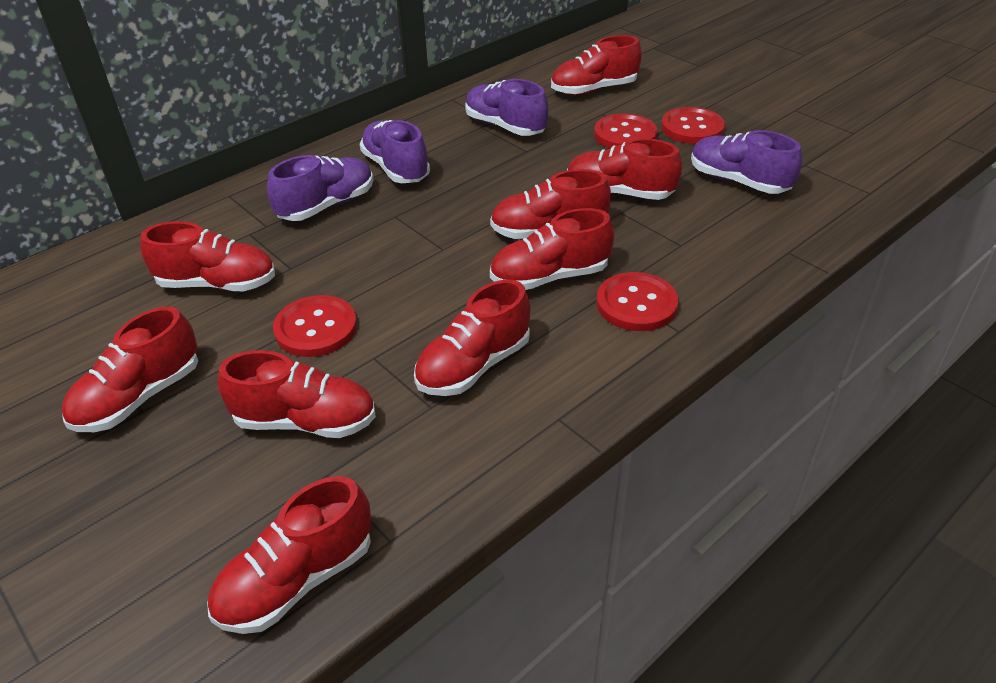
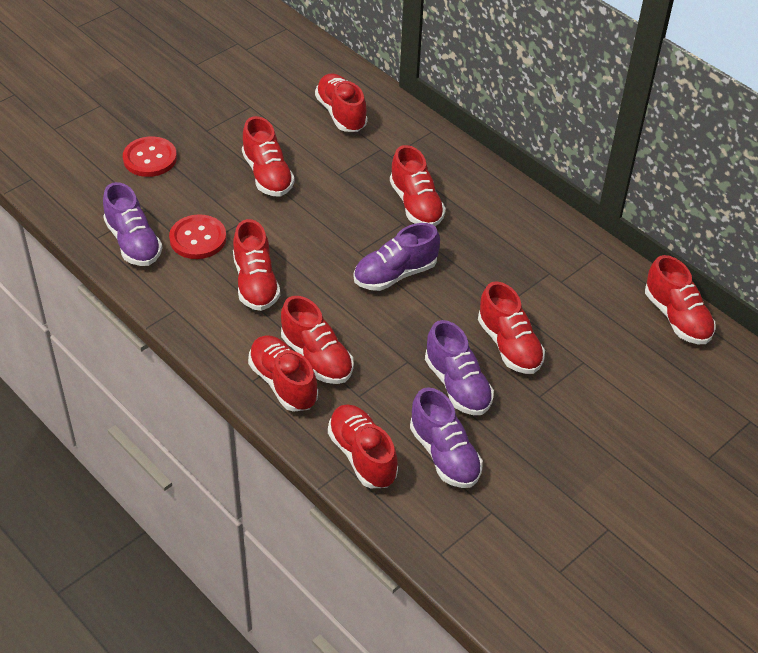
red button: [273,295,357,357] [594,113,657,148] [597,272,679,331] [661,107,725,144] = 4 -> [123,136,177,177] [169,214,226,259] = 2

